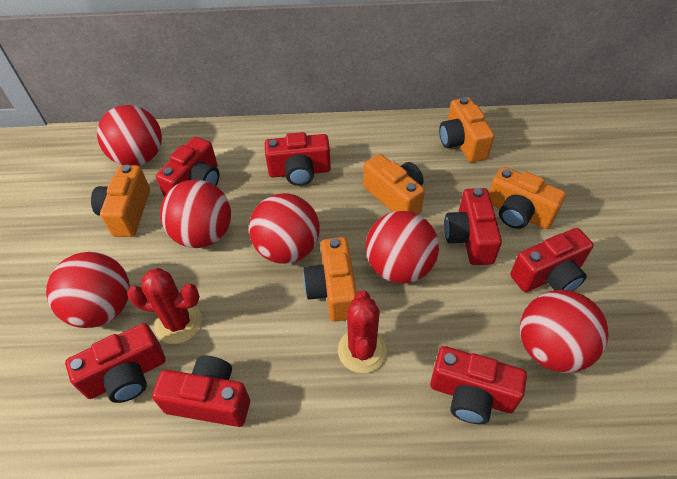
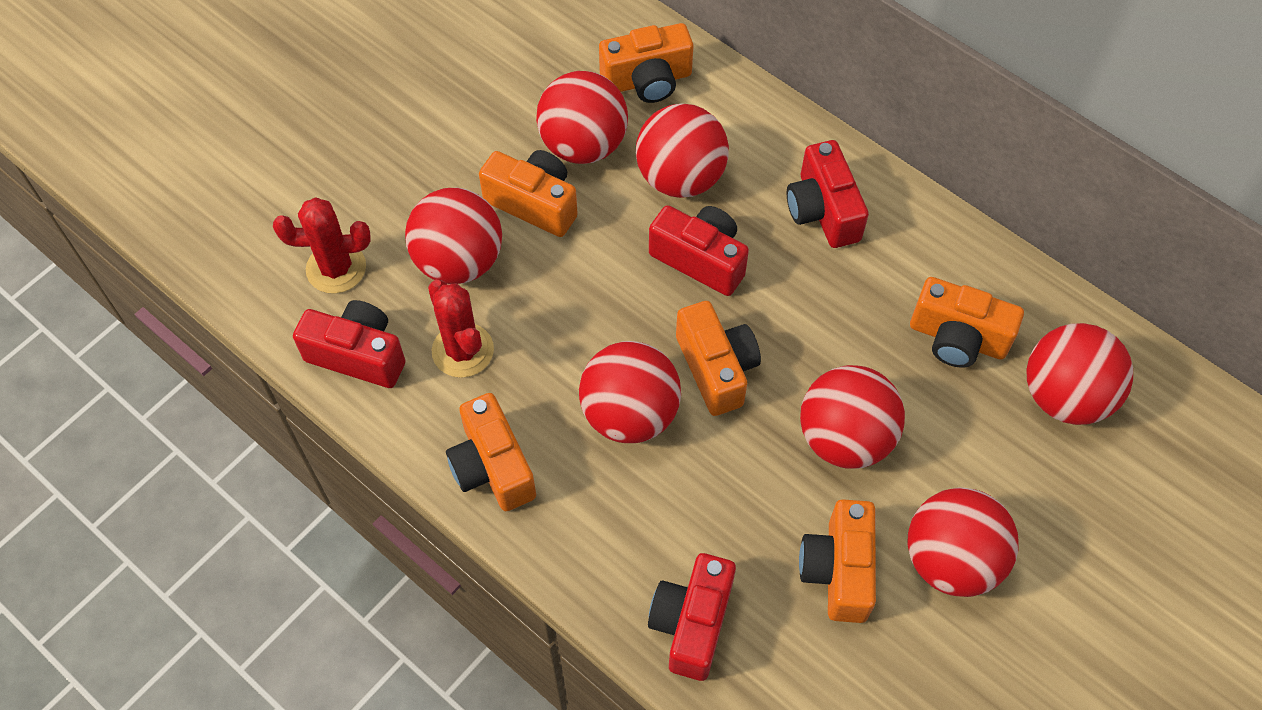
orange camera: [91,165,150,237] [303,237,357,321] [363,154,425,214] [439,97,494,162] [489,167,566,229] = 5 -> [446,393,536,511] [479,150,578,237] [599,23,693,103] [676,301,761,416] [799,499,876,623] [910,277,1024,367] = 6
red ball: [46,252,130,328] [97,105,162,166] [160,180,231,248] [249,193,320,264] [366,211,439,284] [520,290,609,373] = 6 -> [405,188,502,284] [536,71,628,164] [579,341,681,443] [636,104,729,198] [800,365,905,469] [907,488,1019,597] [1027,323,1133,425] = 7
red camera: [65,323,166,403] [152,356,250,427] [156,137,219,197] [265,132,331,186] [430,346,527,424] [444,188,502,265] [510,228,594,292] = 7 -> [293,300,405,388] [648,553,736,681] [649,205,749,296] [787,140,869,248] = 4

